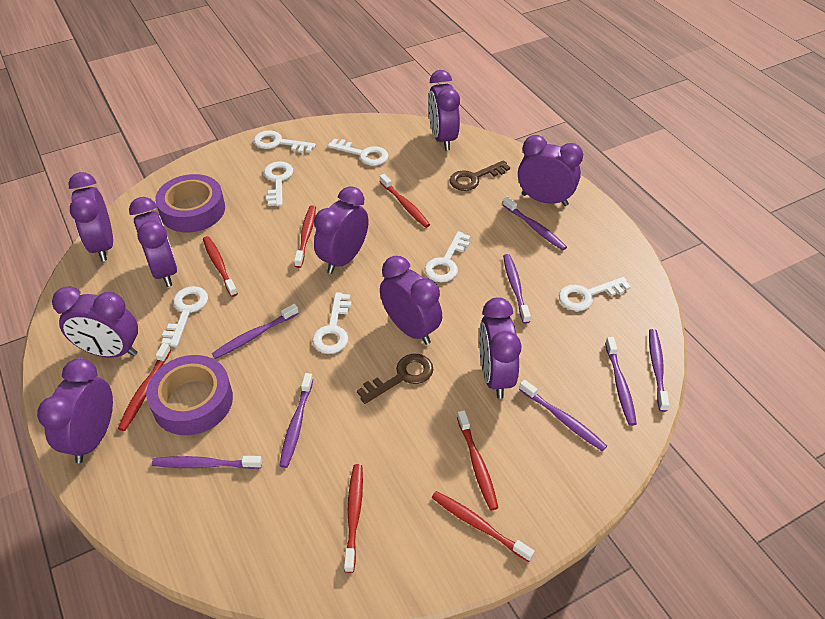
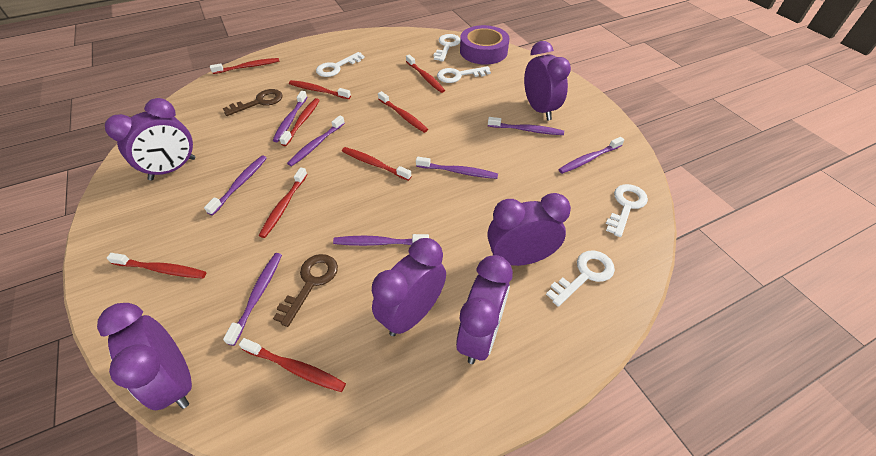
purple clock: [37,358,113,463] [52,286,138,358] [68,172,113,261] [129,197,177,287] [314,186,368,274] [380,256,442,345] [428,70,460,150] [479,297,522,398] [518,135,583,206] = 9 -> [97,303,192,410] [105,98,195,181] [372,238,446,336] [456,255,513,364] [487,193,571,266] [524,41,571,121] = 6
purple tape: [146,355,233,435] [155,174,225,233] = 2 -> [460,25,510,65] = 1
red toothbrush: [118,343,171,431] [203,236,238,297] [294,205,316,268] [344,464,363,573] [380,174,430,228] [432,491,535,562] [457,410,498,510] = 7 -> [107,253,206,279] [210,58,279,74] [239,338,346,392] [259,167,307,238] [279,98,320,146] [289,80,351,99] [342,147,412,181] [378,91,428,133] [406,55,445,93] = 9
white key: [162,286,208,347] [254,130,316,153] [264,162,293,206] [312,292,352,354] [328,139,389,166] [425,231,470,282] [559,277,631,311] = 7 -> [316,52,365,77] [434,34,460,61] [437,66,491,83] [546,251,615,307] [606,184,648,237] = 5

